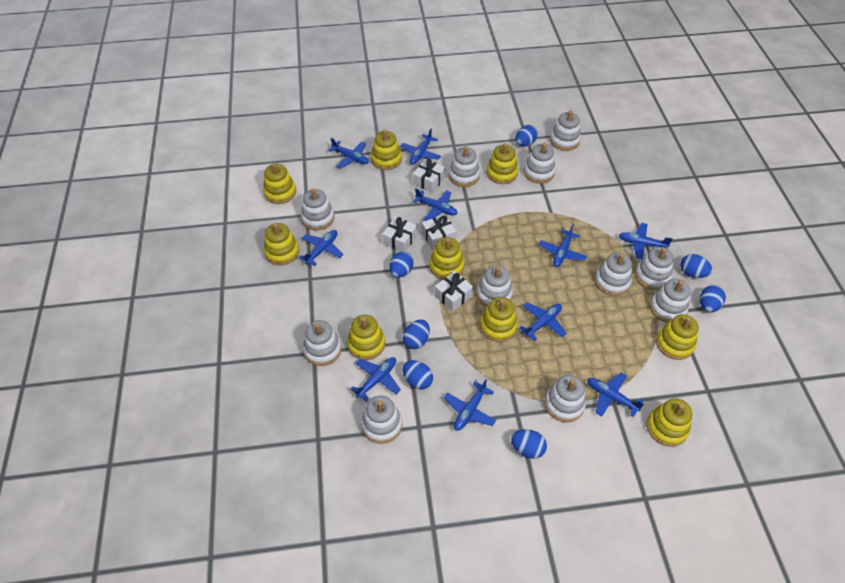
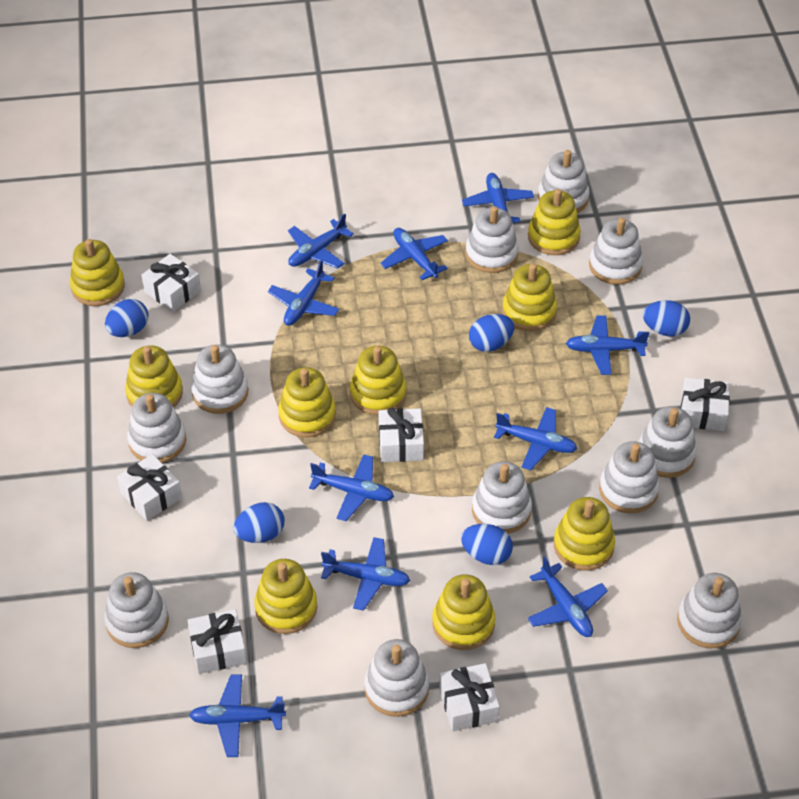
blue egg: [389,251,414,278] [403,320,430,349] [403,360,433,390] [511,429,547,459] [516,125,538,146] [680,254,712,278] [700,285,726,312] = 7 -> [105,299,148,337] [233,502,285,543] [461,524,513,565] [469,314,514,352] [643,300,690,336] = 5
white gift: [382,217,417,252] [413,159,445,193] [422,214,456,250] [434,271,473,312] = 4 -> [117,454,182,521] [142,254,201,312] [187,609,247,674] [379,407,424,462] [439,663,500,732] [680,377,730,431] = 6

